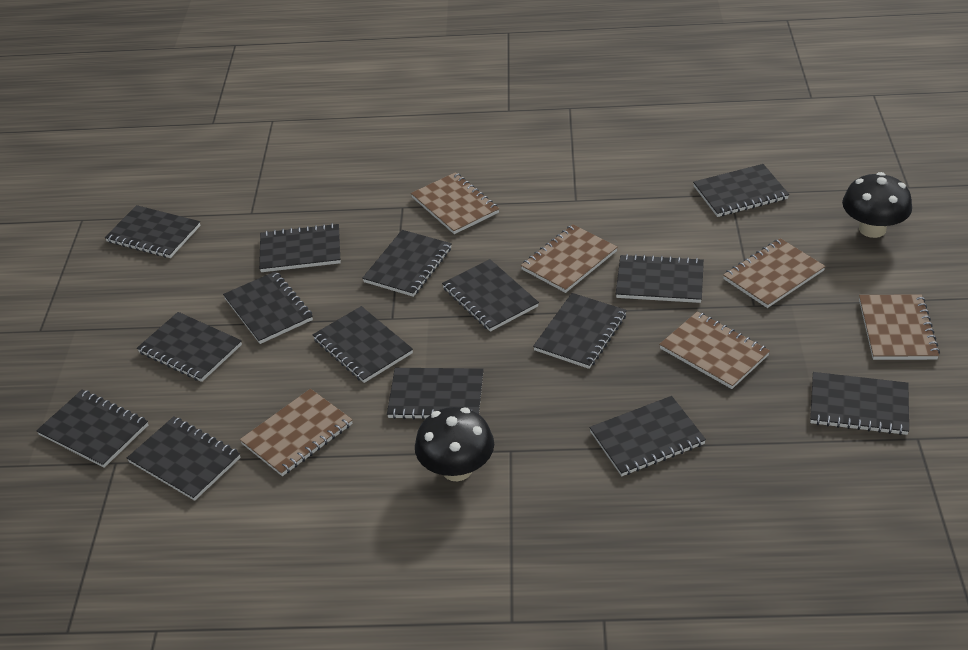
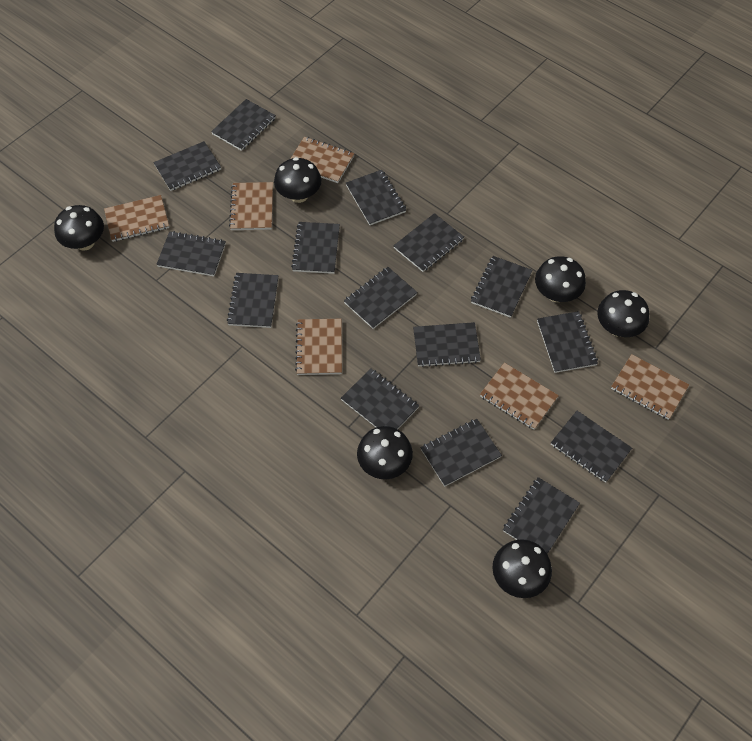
black mushroom: [415,407,494,481] [842,172,912,238] = 2 -> [54,205,104,251] [274,157,321,203] [357,426,413,479] [492,539,552,598] [535,256,586,302] [597,290,649,337] = 6

